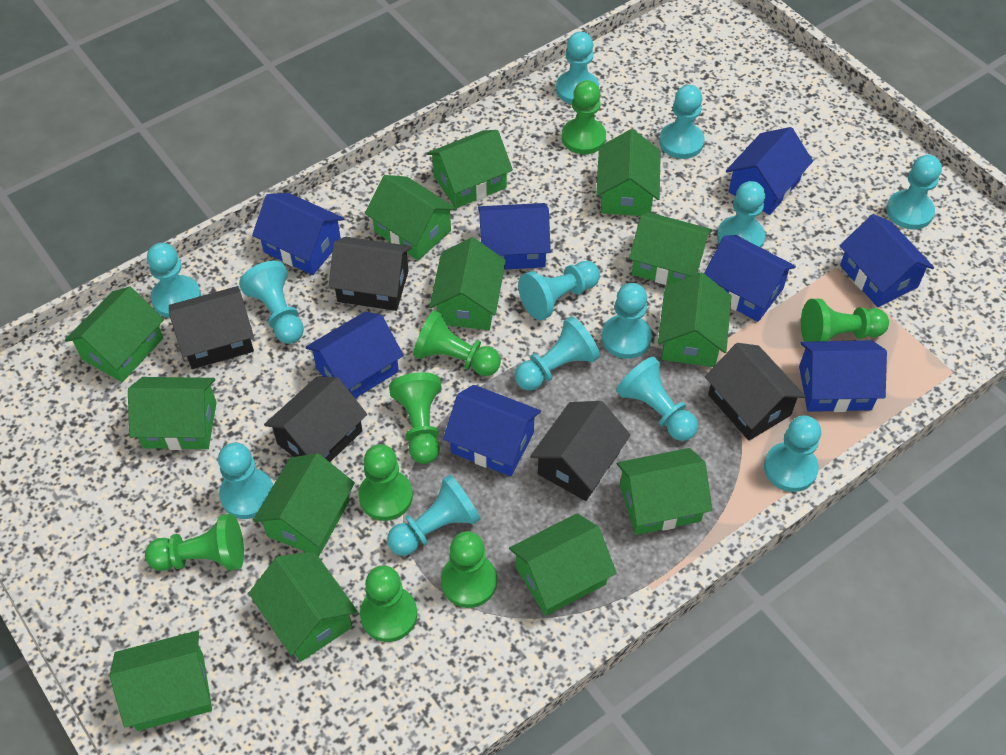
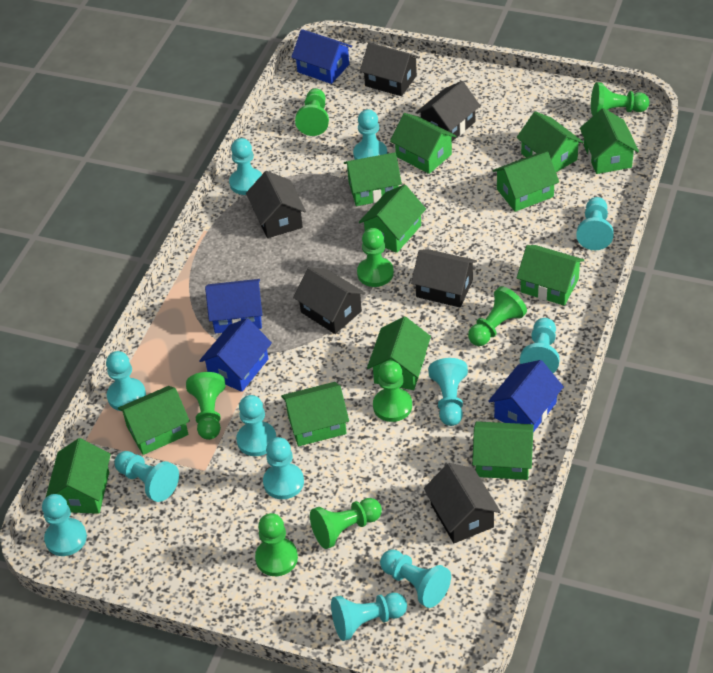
black house: [169,286,254,369] [264,376,367,462] [329,237,412,311] [530,401,631,501] [705,343,806,440] = 5 -> [246,171,306,238] [293,267,366,334] [360,42,420,96] [411,249,477,307] [416,81,480,141] [424,463,501,543] = 6
blue house: [252,193,344,275] [305,312,404,398] [443,385,541,476] [478,203,551,270] [704,235,796,322] [726,127,813,215] [799,340,887,412] [840,214,934,307] = 8 -> [199,318,272,392] [205,279,262,333] [291,29,352,84] [488,360,564,432] = 4
green house: [65,287,164,382] [110,631,212,731] [128,377,217,450] [249,551,358,662] [253,453,355,557] [365,175,457,260] [427,130,513,208] [429,237,506,330] [509,513,617,616] [596,129,661,216] [617,448,712,535] [629,212,712,285] [658,273,731,367] = 13 -> [46,438,111,514] [118,386,190,455] [281,382,349,446] [344,152,402,206] [359,184,426,253] [367,316,431,390] [390,113,456,174] [472,421,534,480] [492,152,559,212] [516,111,584,172] [517,245,584,306] [580,108,639,174] = 12
turquoise pawn: [147,243,201,318] [218,443,273,519] [239,261,304,344] [387,474,481,556] [515,316,600,390] [518,261,600,320] [556,31,599,104] [602,283,652,359] [616,357,698,441] [659,85,705,159] [717,181,765,248] [764,415,821,492] [886,155,942,230] = 13 -> [42,494,87,556] [106,351,146,411] [114,451,179,502] [229,138,262,195] [236,395,276,456] [263,437,304,499] [331,593,407,641] [353,109,387,160] [380,549,451,608] [428,358,468,426] [520,318,560,373] [576,197,614,250] = 12

